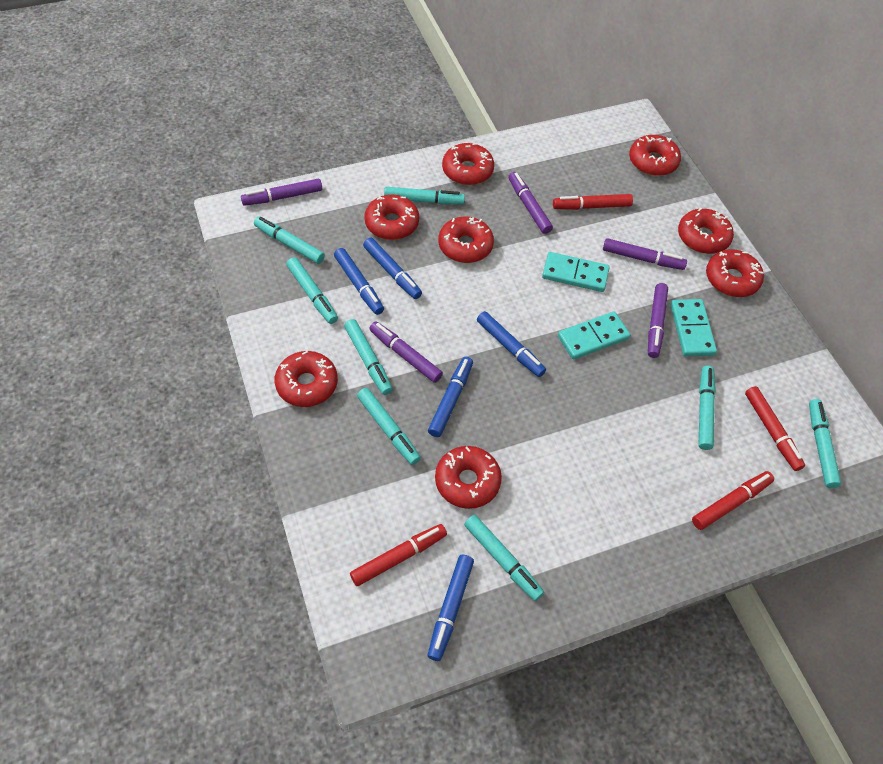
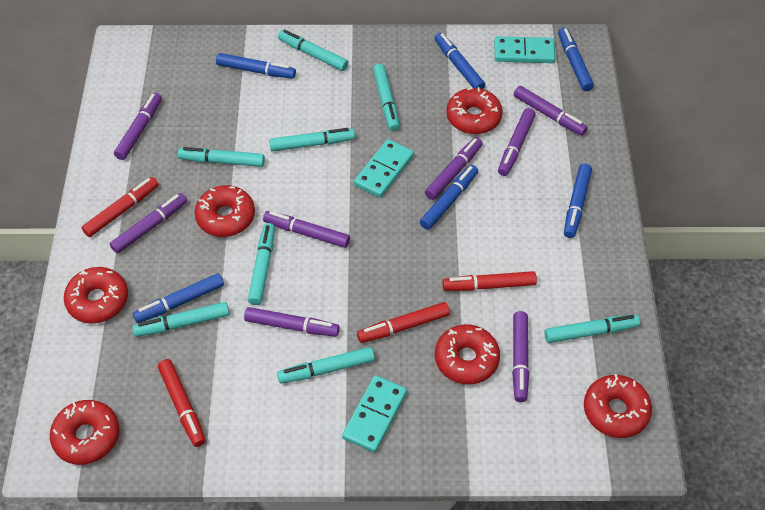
blue marker: [334,248,384,315] [363,238,422,299] [428,357,473,437] [428,555,474,661] [477,311,546,377] = 5 -> [133,273,224,323] [216,53,296,79] [420,165,478,230] [435,33,485,89] [558,27,594,91] [564,163,592,238] = 6
purple marker: [241,179,322,206] [369,321,443,383] [508,172,553,234] [603,238,687,270] [648,283,668,358] = 5 -> [110,193,187,254] [114,93,162,160] [244,307,340,337] [263,211,350,248] [425,137,483,200] [498,108,536,176] [512,311,529,402] [514,86,588,136] = 8
red donut: [274,351,338,407] [364,195,419,240] [435,446,502,509] [438,217,494,263] [442,143,494,185] [629,135,681,176] [678,208,734,254] [706,249,764,297] = 8 -> [50,400,120,465] [64,267,128,323] [195,185,255,237] [435,324,500,384] [446,87,503,134] [584,374,652,438] = 6

